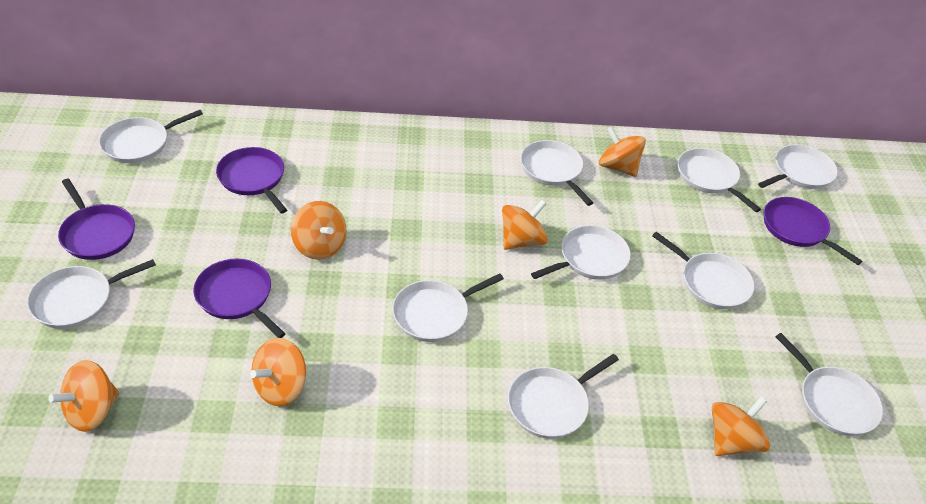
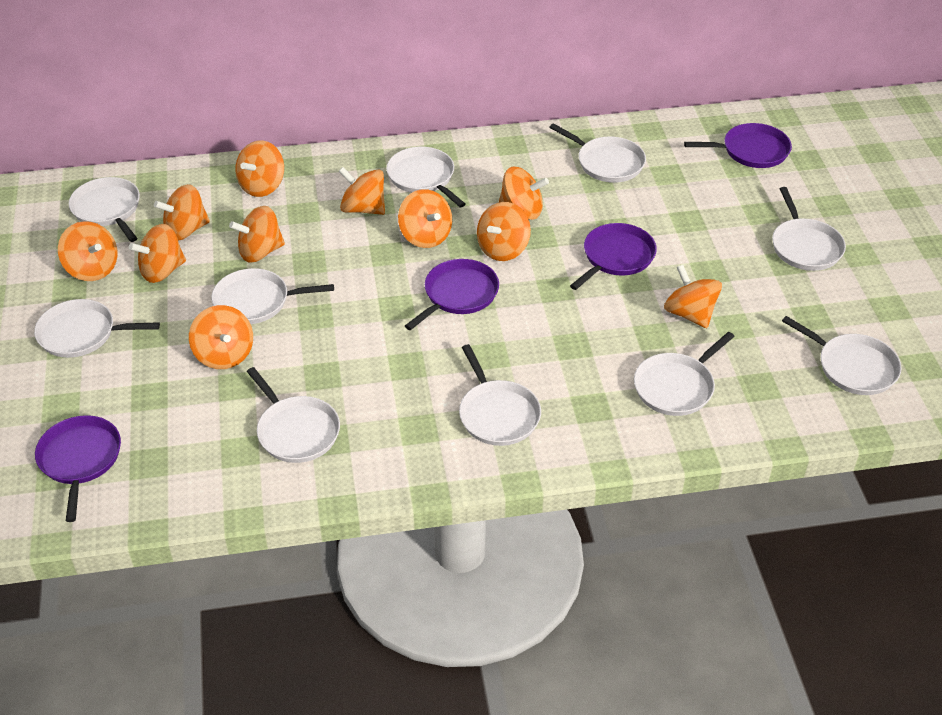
orange spinning top: [48,360,119,432] [250,338,306,406] [291,201,346,260] [502,200,548,250] [599,126,646,177] [712,397,770,456] = 6 -> [58,221,117,281] [129,224,186,283] [154,184,210,241] [189,305,253,369] [229,206,285,263] [235,140,284,197] [339,167,385,215] [398,189,452,248] [477,202,531,261] [498,167,549,220] [664,265,722,328] = 11

